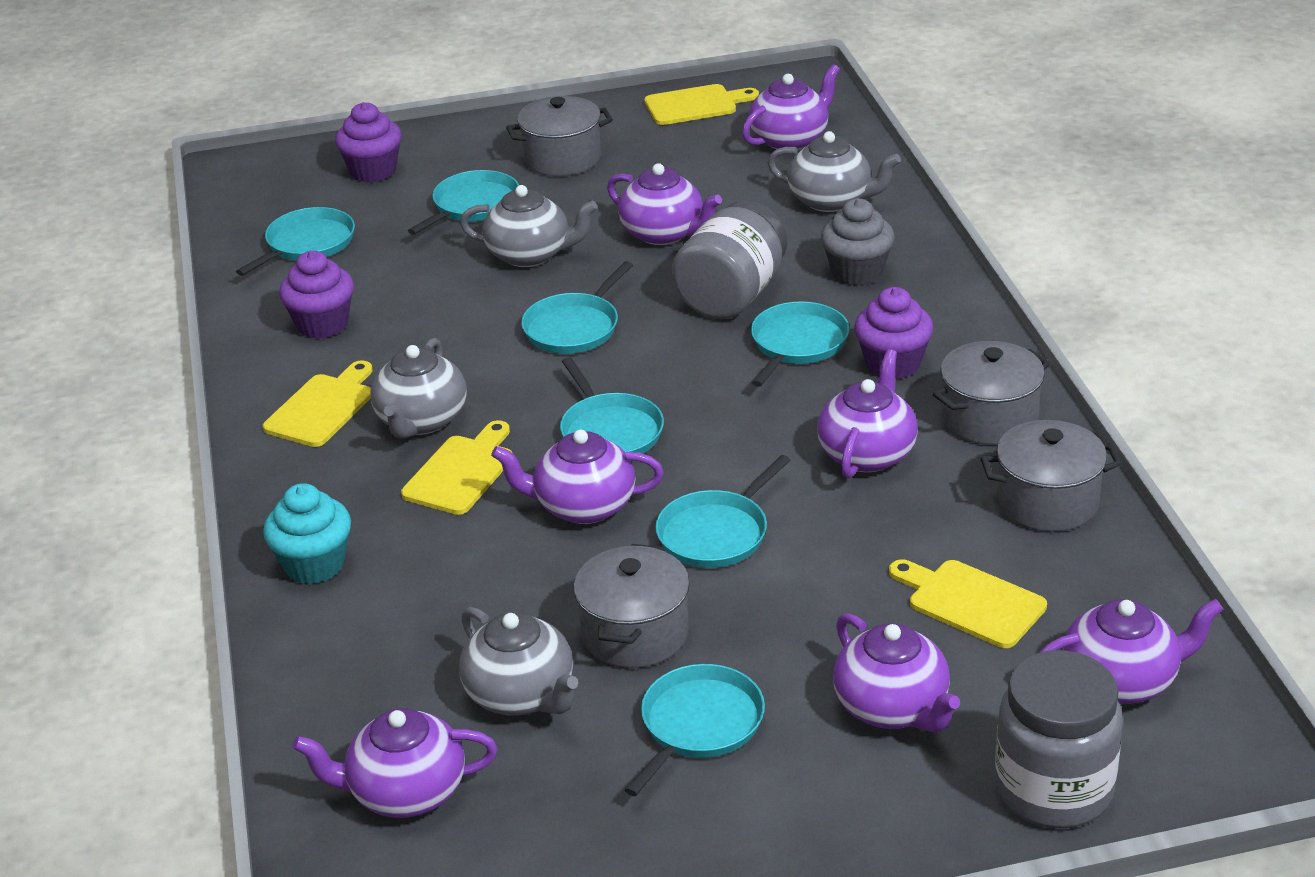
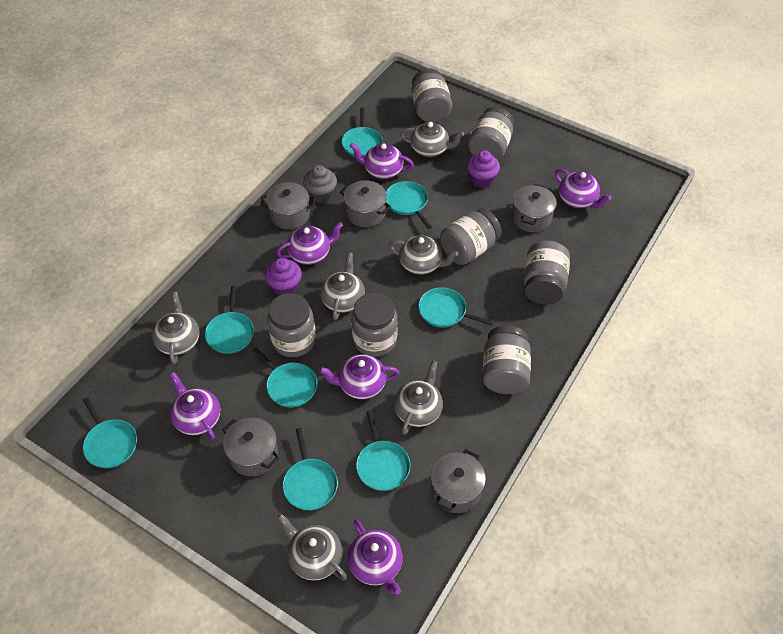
grey jar: [672,200,787,319] [995,650,1123,828] = 2 -> [267,293,316,357] [351,293,398,357] [412,69,452,122] [440,208,502,265] [468,107,514,160] [482,326,531,394] [523,241,570,304] = 7
grey pot: [506,96,613,176] [573,544,690,668] [933,341,1050,445] [981,420,1122,532] = 4 -> [222,418,279,476] [260,182,316,229] [340,180,391,227] [431,449,486,513] [512,184,557,232] = 5
grey teapot: [370,338,467,439] [459,607,579,716] [460,185,598,267] [767,131,901,212] = 4 -> [152,292,199,364] [277,514,347,581] [320,252,365,320] [389,235,458,275] [394,361,443,435] [400,122,464,157] = 6
purple cupcake: [279,251,354,339] [335,102,402,183] [854,287,933,379] = 3 -> [265,258,302,296] [467,150,500,188] = 2
purple teapot: [293,708,498,818] [491,429,664,524] [607,163,722,245] [742,64,840,150] [817,349,918,478] [833,613,960,732] [1039,599,1224,704] = 7 -> [169,372,220,440] [276,222,343,265] [319,354,400,399] [348,519,403,594] [350,143,414,179] [555,169,612,208] = 6
turquoise cupcake: [263,483,351,584] = 1 -> none = 0
turquoise pan: [236,207,355,276] [408,170,519,235] [521,261,633,354] [560,357,664,454] [625,664,765,796] [655,455,790,568] [751,301,849,387] = 7 -> [83,397,137,468] [205,286,254,354] [252,347,317,408] [283,428,338,510] [342,108,382,157] [356,410,410,491] [386,181,432,229] [418,287,494,328] = 8
yellow cutting board: [263,360,372,447] [401,420,512,515] [644,84,759,125] [889,559,1047,648] = 4 -> none = 0

